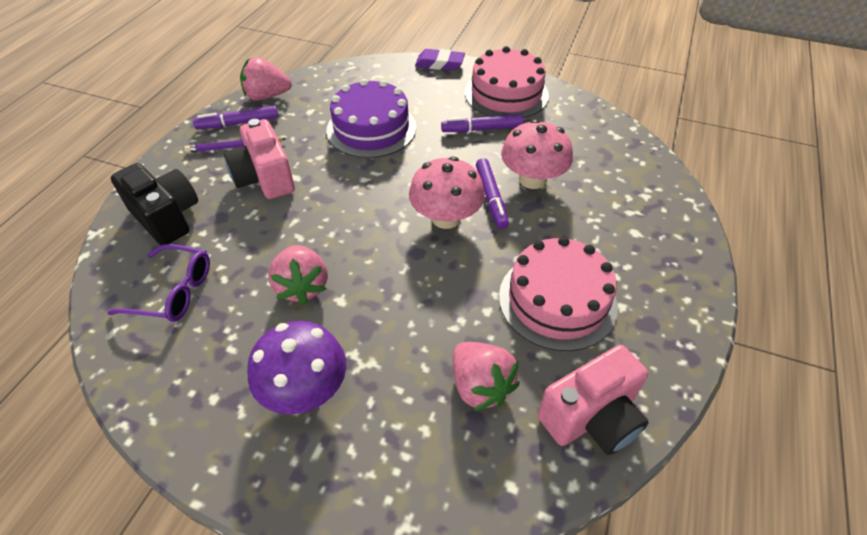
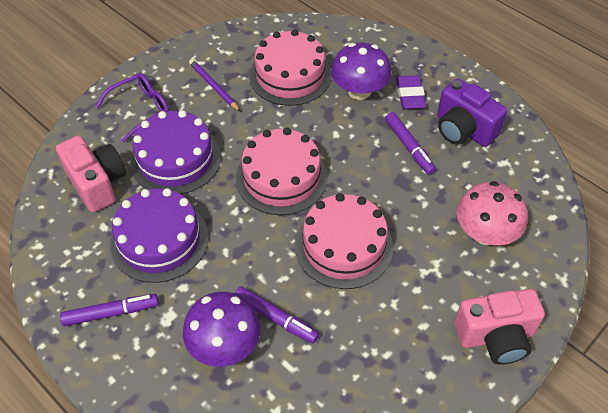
black camera: [111,163,198,245] = 1 -> none = 0
pink cake: [465,46,549,118] [499,237,618,351] = 2 -> [236,128,328,215] [249,30,331,106] [295,193,393,289] = 3
pink mushroom: [409,157,485,229] [501,119,573,189] = 2 -> [457,181,528,245] = 1
pink strawberry: [240,57,292,101] [268,245,328,305] [453,342,520,411] = 3 -> none = 0
purple cake: [326,79,416,158] = 1 -> [110,188,208,283] [130,110,221,194] = 2
purple camera: none = 0 -> [437,78,507,147] = 1
purple mushroom: [247,321,346,414] = 1 -> [183,292,261,367] [331,43,391,100] = 2

